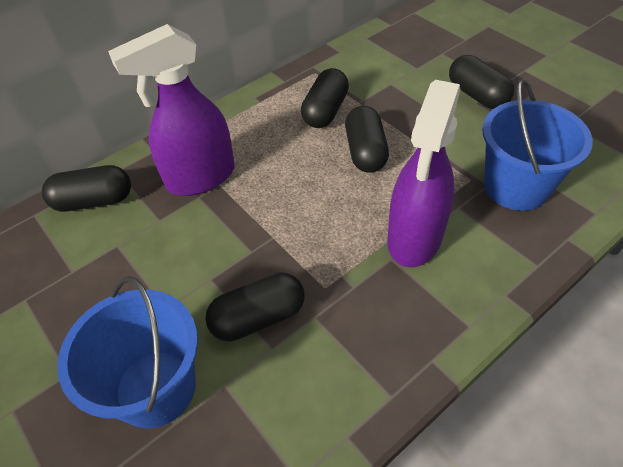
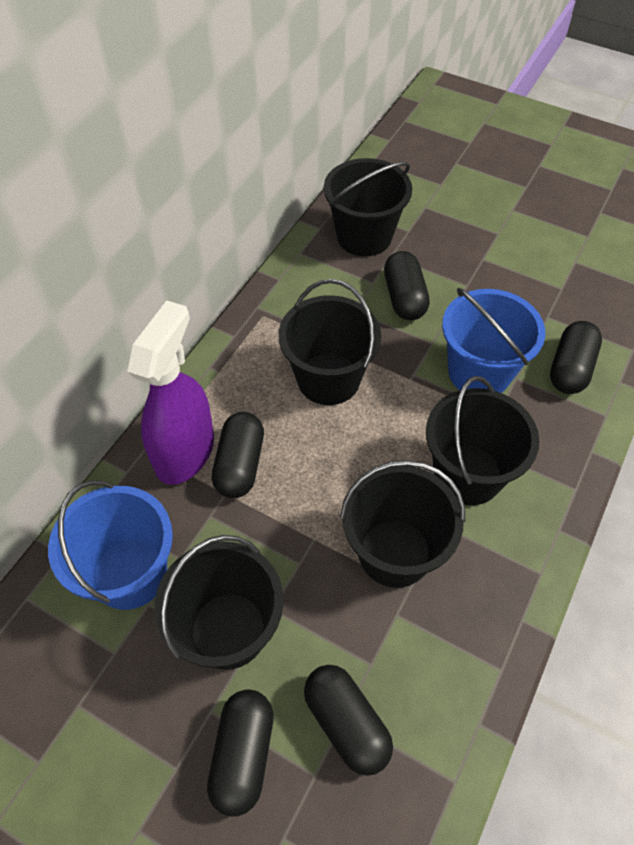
black bucket: none = 0 -> [154,535,284,670] [279,279,381,405] [324,158,412,257] [340,460,465,588] [426,376,540,505] = 5
purple spray bottle: [108,24,235,196] [387,80,460,268] = 2 -> [127,300,214,485] = 1

